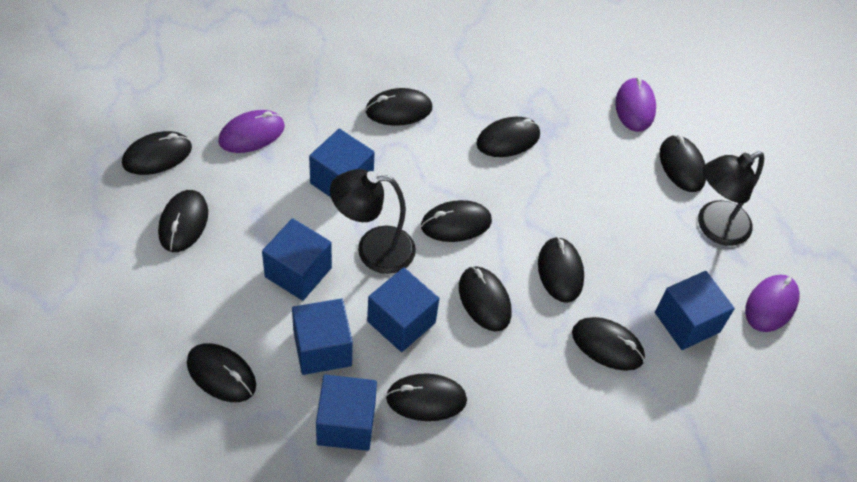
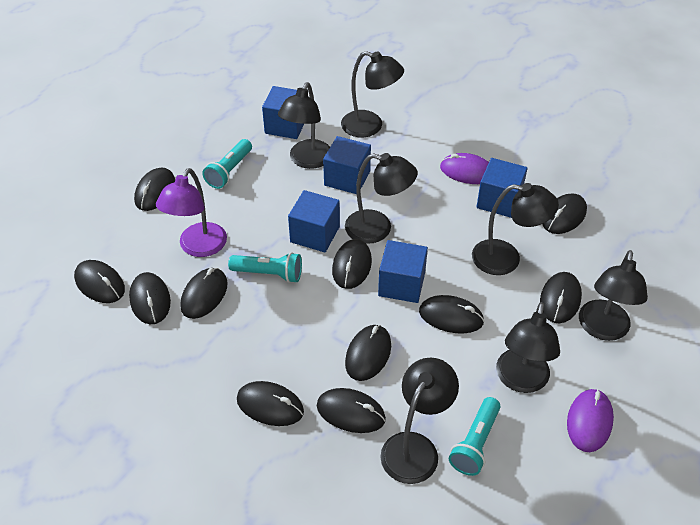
black lamp: [330,169,416,274] [698,151,764,246] = 2 -> [278,82,330,169] [341,51,404,137] [345,153,418,244] [381,358,459,484] [472,183,559,275] [496,302,560,393] [579,250,648,341] = 7
blue cube: [262,218,332,301] [292,299,353,375] [309,129,375,197] [316,375,377,451] [367,267,439,352] [655,271,735,350] = 6 -> [262,86,304,139] [288,190,340,252] [323,136,371,194] [378,240,428,303] [477,158,528,218] = 5
purple lamp: none = 0 -> [156,168,227,257] = 1
purple mouse: [218,110,285,153] [615,78,656,132] [745,275,800,332] = 3 -> [440,153,489,184] [567,389,614,452] = 2
turquoise flashlight: none = 0 -> [202,139,252,189] [228,252,302,283] [449,397,501,476] = 3

